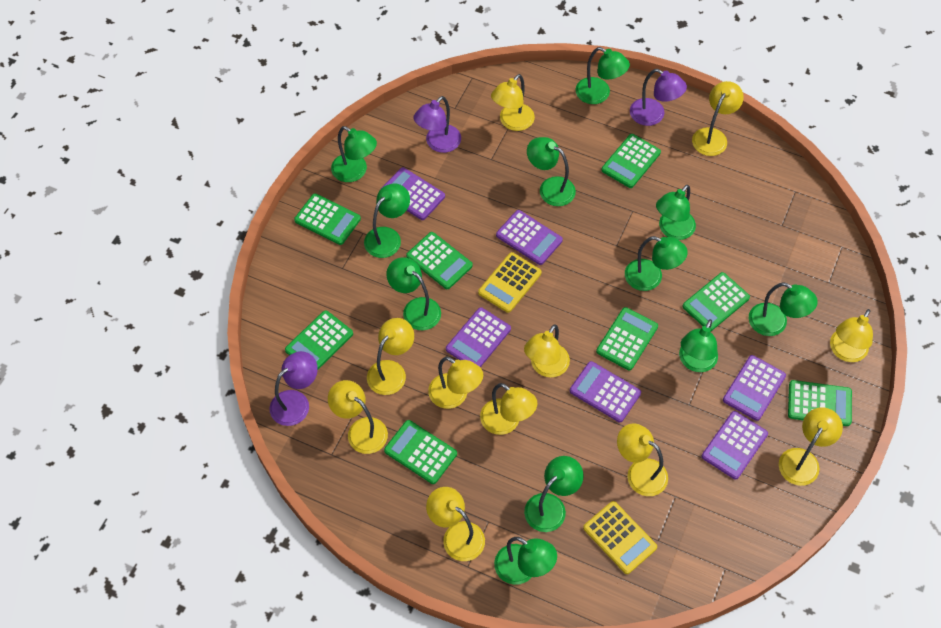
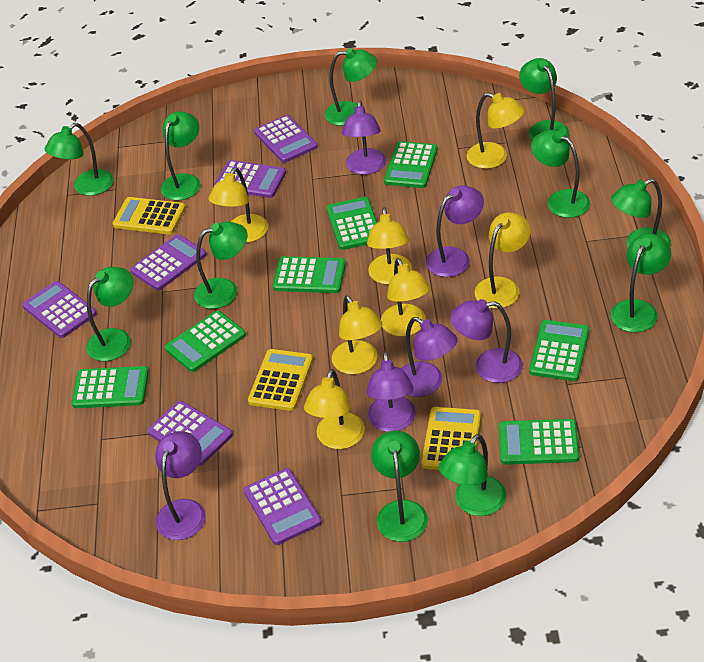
green calculator: [285,310,353,369] [294,193,361,245] [384,420,457,484] [406,232,473,289] [596,307,658,371] [601,134,661,188] [682,272,750,331] [788,380,852,426] = 8 -> [71,366,149,408] [165,311,246,372] [273,256,346,293] [327,197,377,250] [384,141,438,188] [499,419,579,465] [529,320,589,381] = 7
purple lamp: [270,351,318,426] [413,96,461,153] [630,69,687,126] = 3 -> [155,431,206,540] [342,101,386,175] [367,352,416,432] [401,317,458,397] [426,186,484,277] [450,299,523,383] = 6
yellow calculator: [478,252,542,313] [583,501,657,574] = 2 -> [113,197,186,234] [248,349,313,411] [422,407,481,470] = 3
yellow lamp: [328,380,388,454] [367,318,414,395] [426,487,485,561] [428,356,483,409] [480,383,537,435] [491,74,535,131] [524,325,570,377] [617,423,668,496] [692,81,744,156] [779,407,843,486] [830,309,873,362] = 11 -> [208,168,268,243] [304,369,365,449] [332,296,383,375] [367,207,412,285] [381,258,430,337] [467,93,525,169] [475,212,531,309] = 7

